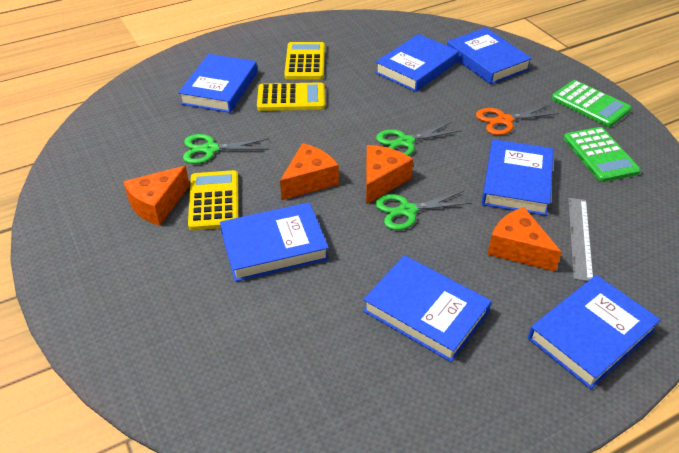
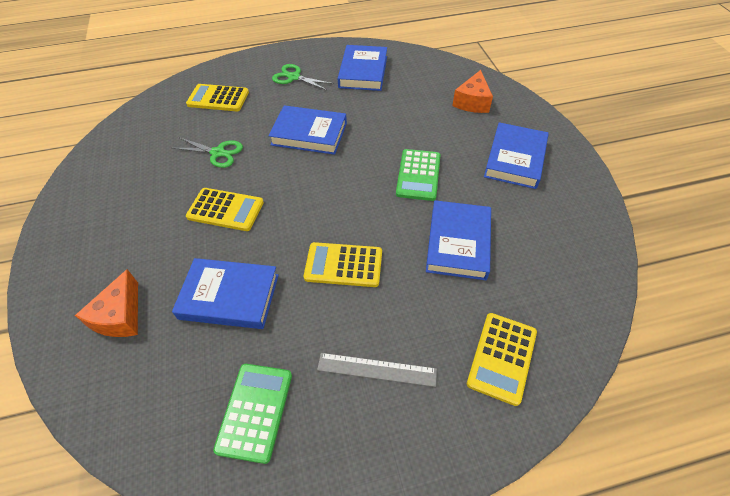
blue book: [178,54,257,113] [220,202,329,282] [363,255,492,362] [375,34,459,92] [447,28,532,84] [482,139,554,216] [528,275,661,389] = 7 -> [172,258,279,329] [268,105,347,155] [337,45,387,91] [426,200,491,280] [484,122,549,189] = 5
green scissors: [183,134,269,164] [375,191,471,230] [376,122,460,156] = 3 -> [172,137,243,168] [272,64,334,91] = 2
orange cheese: [123,166,190,226] [280,143,339,200] [366,145,413,204] [487,207,562,272] = 4 -> [75,269,138,337] [452,70,493,113] = 2
orange scissors: [476,105,559,135] = 1 -> none = 0
yellow calculator: [188,170,239,230] [257,82,325,111] [284,42,325,79] = 3 -> [186,84,249,111] [186,188,264,231] [304,242,382,287] [467,313,537,406] = 4

